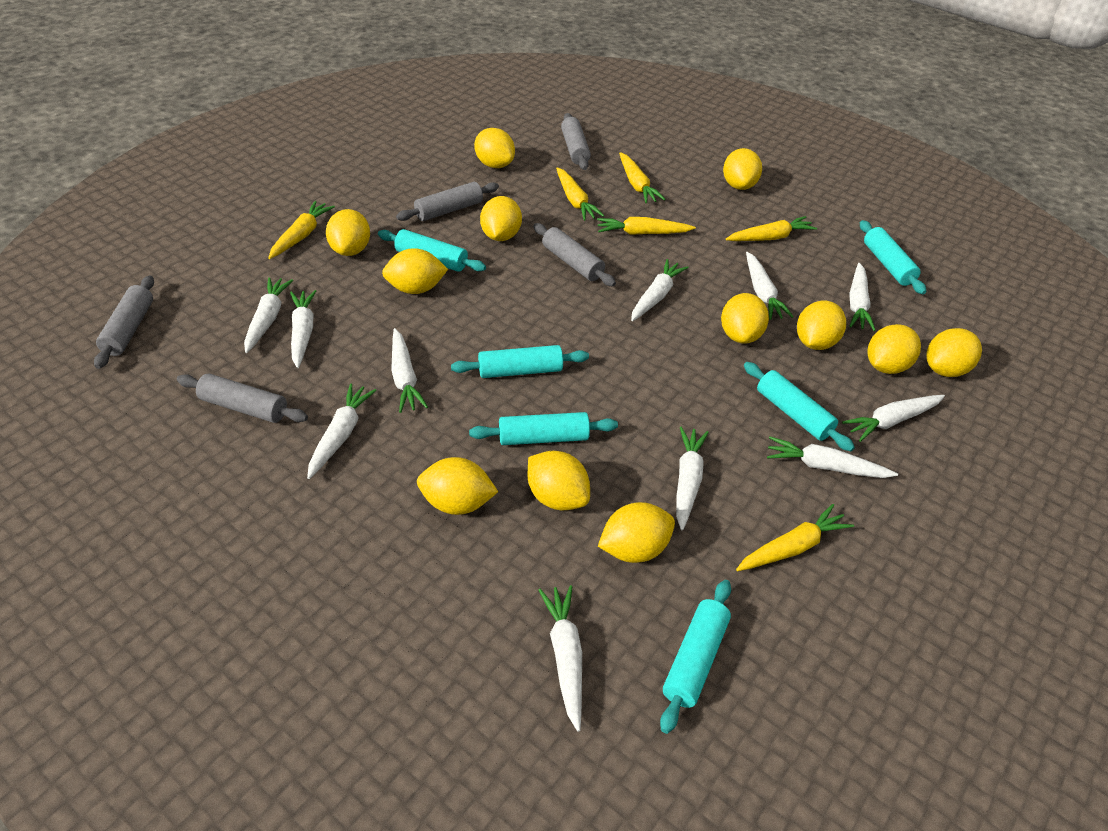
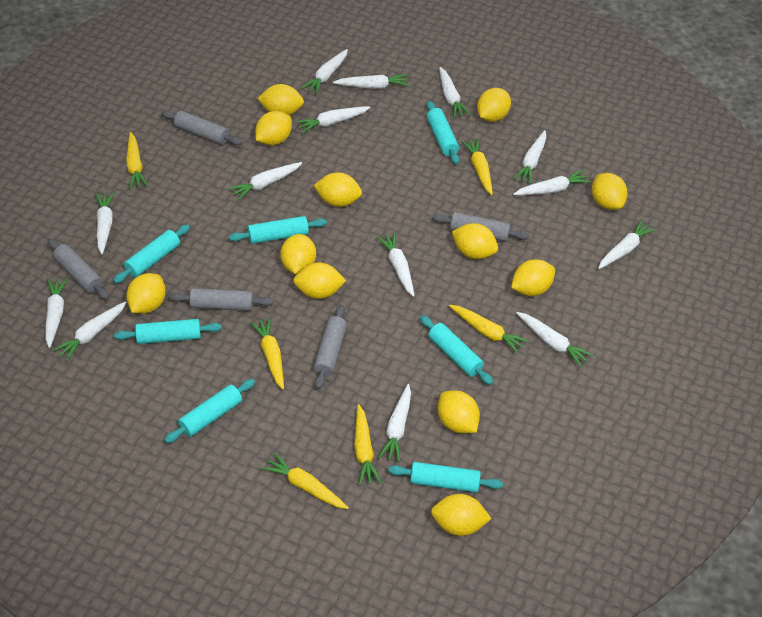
turquoise rolling pin: [378,229,486,272] [451,345,589,378] [469,412,618,445] [660,580,731,734] [744,362,855,451] [860,220,926,294] = 6 -> [113,224,190,284] [114,319,222,344] [164,379,255,443] [229,216,327,244] [388,462,503,493] [420,315,493,385] [427,101,459,164] = 7
white carrot: [244,277,293,353] [290,290,316,368] [307,384,377,479] [391,328,428,413] [538,585,582,732] [631,259,689,321] [676,427,709,530] [746,252,794,320] [767,437,898,478] [842,395,945,442] [849,263,876,331] = 11 -> [45,278,68,348] [53,301,127,361] [95,192,114,254] [229,162,302,200] [296,106,370,133] [301,49,348,94] [333,74,409,89] [376,233,414,297] [378,384,411,462] [439,67,471,118] [513,170,591,195] [514,130,546,184] [517,312,593,367] [598,220,656,269] = 14

